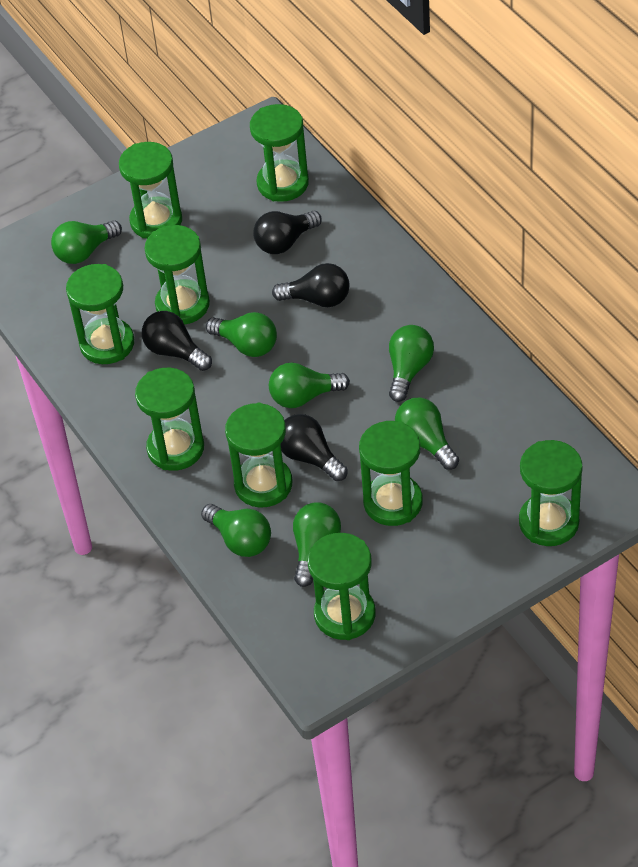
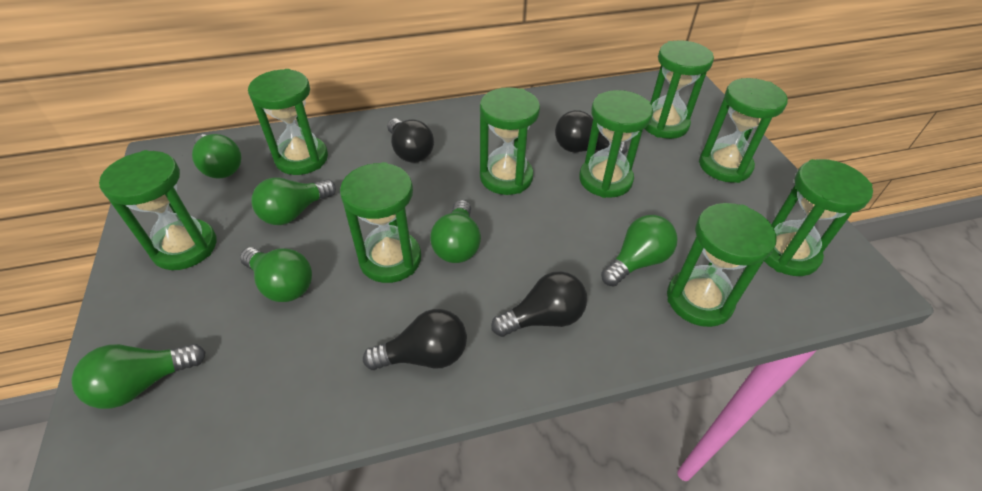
green light bulb: [51,220,122,264] [201,504,271,557] [206,312,277,357] [269,363,350,408] [293,503,341,587] [389,325,434,402] [395,397,459,470] = 7 -> [72,344,206,409] [192,134,241,178] [240,247,312,302] [252,178,336,225] [430,200,481,263] [601,215,678,286] = 6

